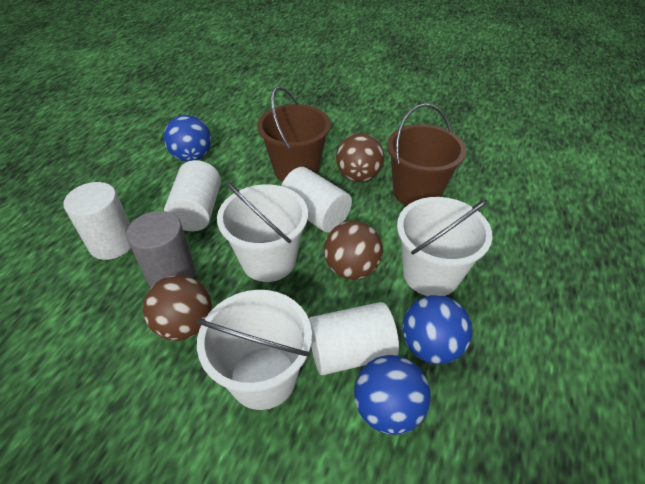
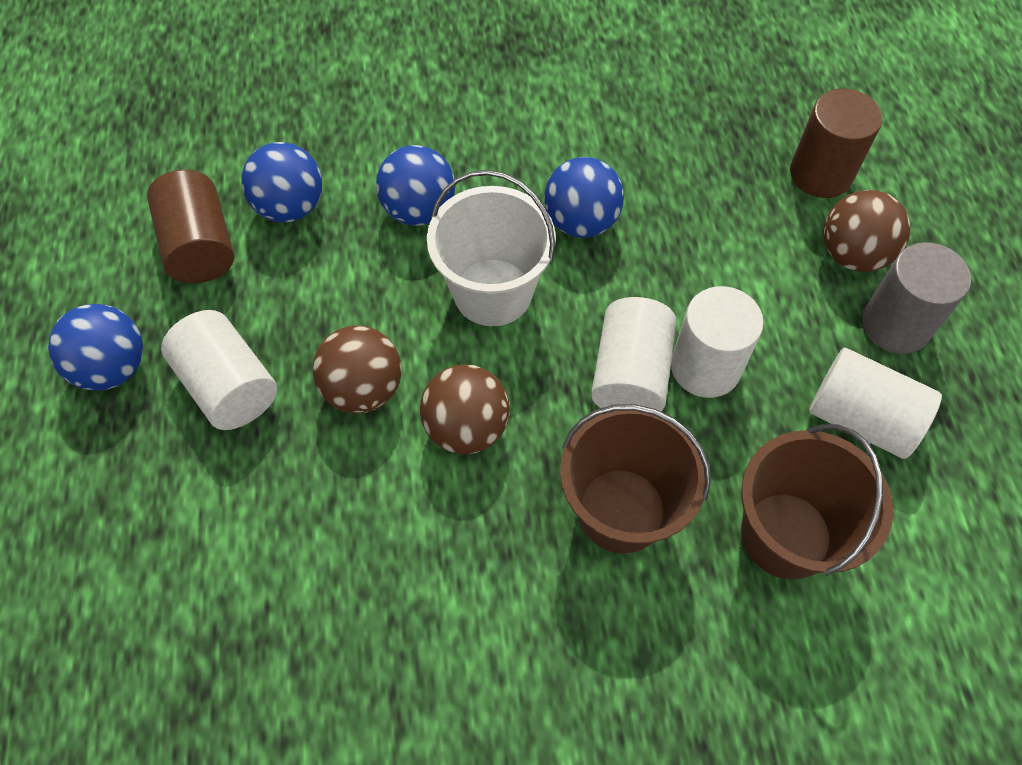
blue ball: [164,115,211,162] [354,355,431,435] [402,295,472,364] = 3 -> [48,304,143,391] [241,142,322,223] [376,145,455,226] [544,157,624,238] = 4
brown cylinder: none = 0 -> [147,170,234,283] [790,89,882,198] = 2
white bucket: [196,290,312,410] [217,181,308,282] [397,197,493,296] = 3 -> [427,170,556,326] = 1

